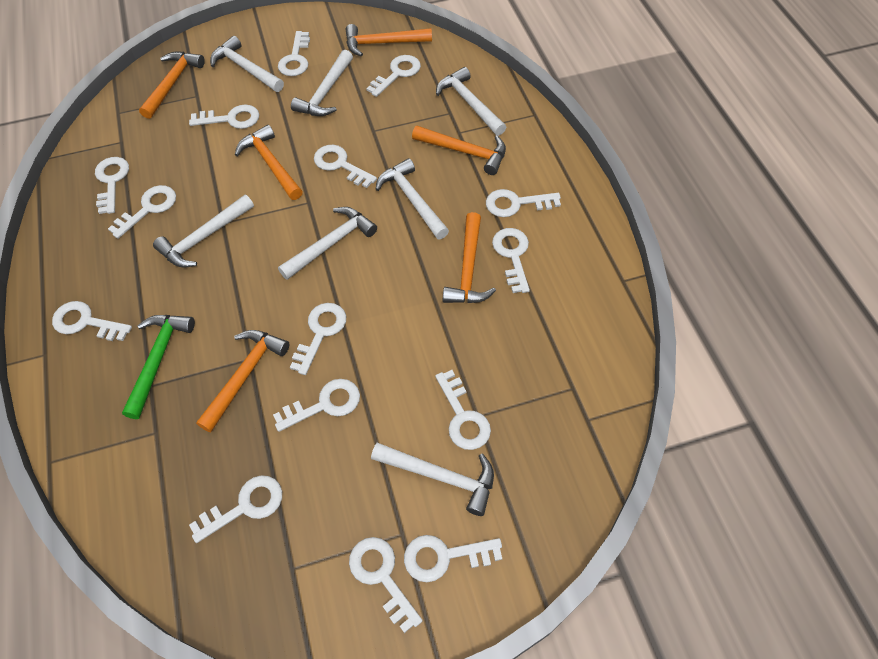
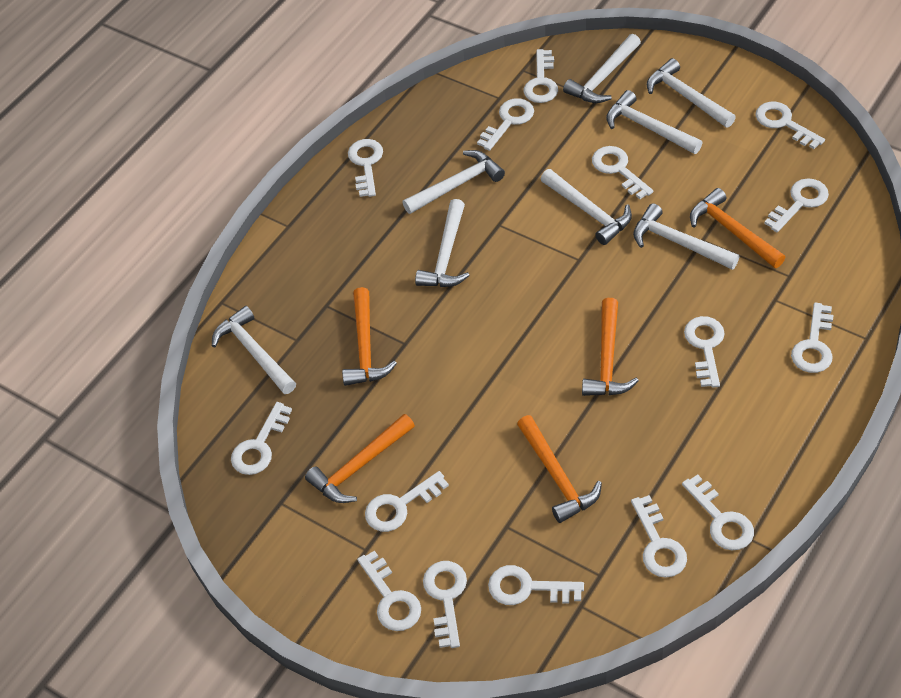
green hammer: [122,315,195,419] = 1 -> none = 0
orange hammer: [139,52,205,119] [196,330,289,432] [235,125,303,200] [346,24,432,57] [412,126,506,175] [443,212,496,303] = 6 -> [305,414,415,503] [342,287,397,386] [517,415,602,523] [582,298,639,396] [690,188,785,268] = 5
white hammer: [153,195,254,268] [210,36,284,92] [278,207,377,280] [291,50,353,116] [371,443,494,516] [376,158,449,239] [436,67,506,136] = 7 -> [212,306,296,394] [402,150,505,214] [415,199,470,287] [541,169,632,245] [563,34,641,103] [606,90,702,154] [633,204,739,270] [647,58,736,128] = 8

